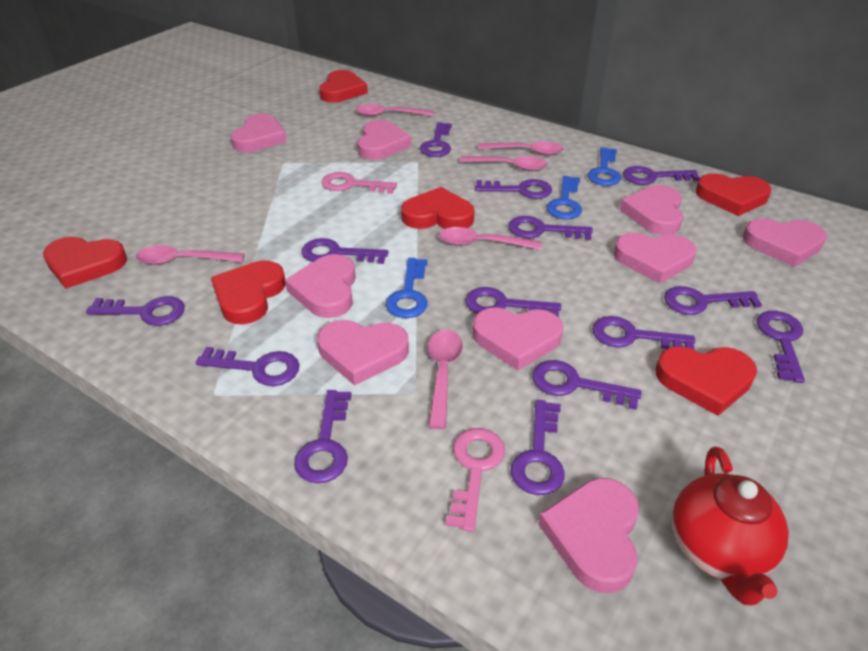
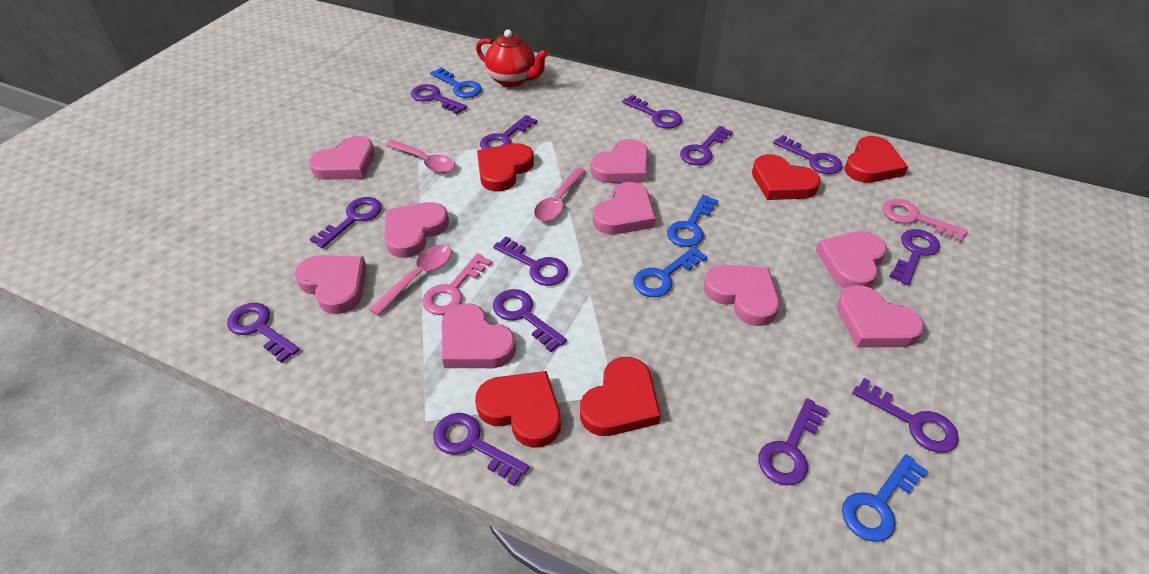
blue key: [386,258,428,318] [546,176,582,219] [588,147,621,186] = 3 -> [430,67,482,98] [633,247,707,297] [667,195,719,247] [842,454,928,542] = 4
pink spoon: [136,245,245,265] [355,104,434,117] [428,330,463,429] [438,227,541,250] [459,156,548,171] [478,141,564,156] = 6 -> [369,245,452,316] [385,140,455,173] [534,167,586,222] = 3
purple key: [86,296,185,326] [196,347,300,386] [294,390,352,483] [301,238,388,264] [420,122,452,157] [465,287,561,318] [475,179,552,199] [508,216,593,240] [510,400,565,495] [532,360,642,410] [592,316,695,350] [623,166,700,185] [664,286,762,315] [757,311,805,383] = 14 -> [227,303,300,363] [310,197,382,248] [411,84,467,114] [433,413,530,486] [480,115,537,149] [493,236,568,286] [493,289,567,352] [622,95,682,128] [680,126,733,165] [758,398,828,485] [773,135,843,174] [852,378,959,453] [889,229,940,285] = 13
red heart: [43,237,127,289] [211,260,286,324] [319,70,368,103] [401,187,475,229] [656,346,757,416] [696,173,771,216] = 6 -> [475,371,561,448] [477,143,534,191] [580,357,661,436] [752,154,821,200] [844,136,908,183] = 5

